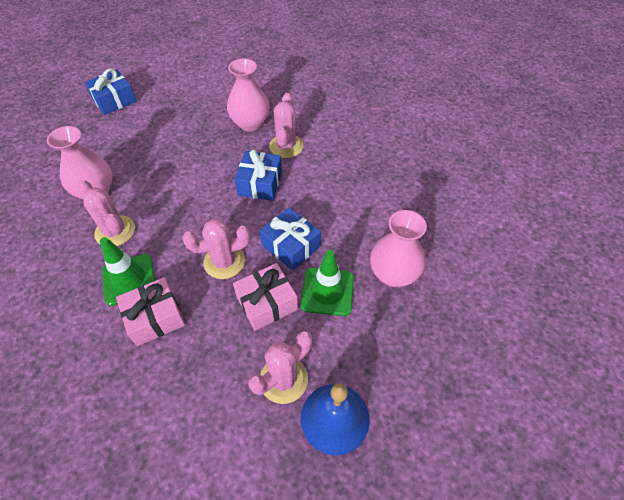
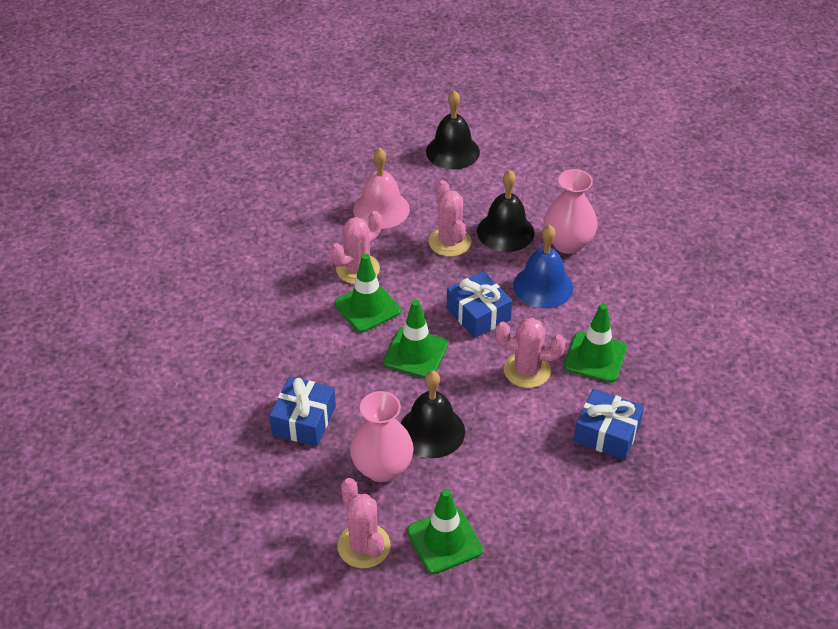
black bell: none = 0 -> [401,371,465,458] [426,90,480,169] [477,170,534,252] = 3
green traffic cone: [100,237,155,306] [301,250,354,316] = 2 -> [334,254,401,332] [383,300,448,378] [407,489,483,574] [564,304,627,383] = 4
pink bell: none = 0 -> [353,148,410,229] = 1
pink gift: [116,277,185,346] [233,263,298,331] = 2 -> none = 0
pink vase: [47,126,112,199] [227,59,269,132] [370,210,427,287] = 3 -> [350,391,414,482] [543,169,597,254] = 2

